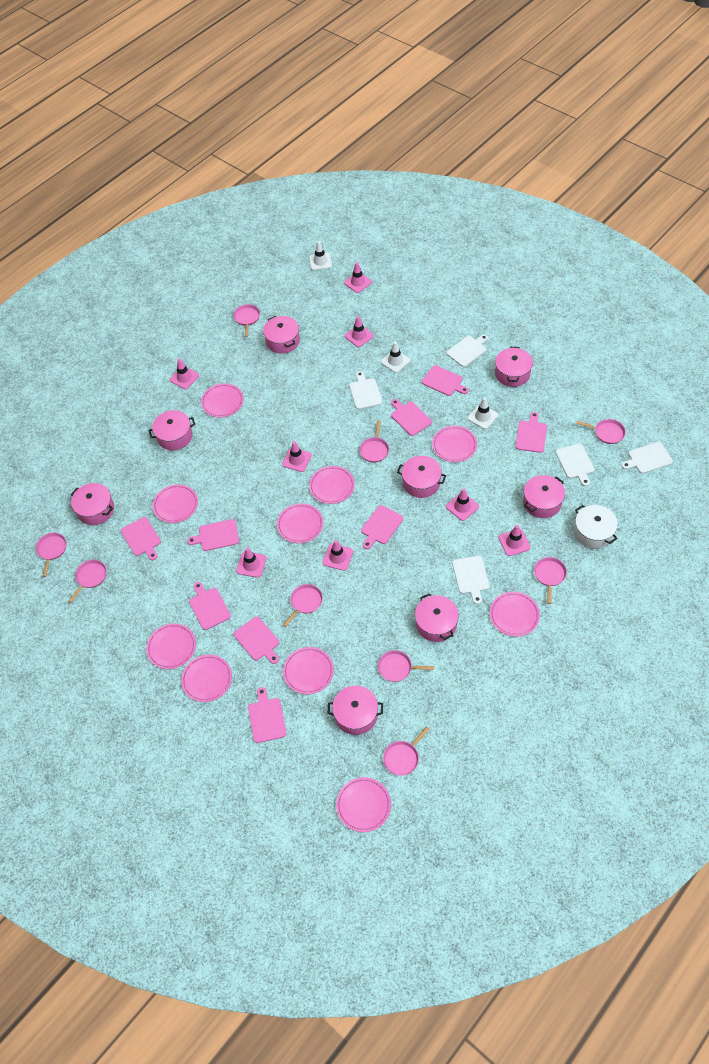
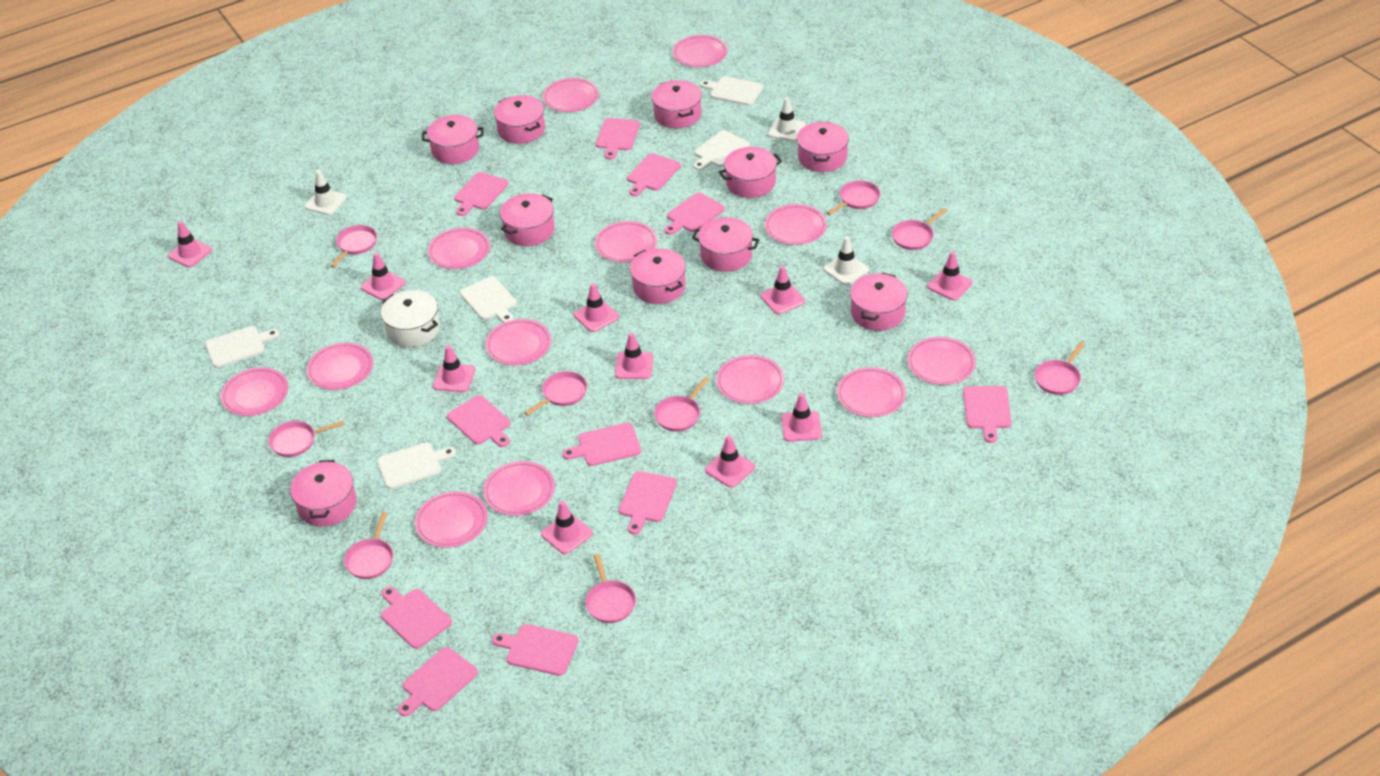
pink cutting board: [121,517,161,560] [187,519,239,551] [189,582,231,630] [234,617,279,664] [248,687,286,743] [361,505,403,549] [391,399,432,436] [422,365,469,396] [515,412,547,453] = 9 -> [381,587,452,649] [398,647,478,717] [447,395,510,447] [454,172,509,216] [492,624,579,676] [562,422,641,466] [596,118,640,160] [619,471,677,535] [627,153,681,196] [664,192,725,235] [963,386,1012,443] = 11
pink plate: [146,624,196,669] [153,485,198,523] [181,655,232,702] [201,384,244,418] [277,504,323,543] [283,647,334,694] [309,466,355,504] [336,777,391,832] [432,426,477,462] [490,592,540,637] = 10 -> [220,367,289,416] [307,342,373,390] [415,491,488,548] [428,228,490,269] [483,461,555,516] [485,319,551,366] [543,78,599,112] [595,221,657,263] [673,35,728,67] [716,355,784,404] [765,204,827,245] [837,367,906,417] [907,337,976,385] = 13
pink pot: [71,483,114,525] [148,410,195,451] [263,316,300,354] [328,686,383,735] [397,456,446,498] [415,593,459,642] [495,347,533,387] [523,475,565,518] = 8 -> [290,460,356,527] [422,115,484,164] [494,95,545,144] [500,193,555,246] [630,248,686,304] [652,80,702,128] [692,217,760,272] [719,147,782,198] [797,122,849,172] [850,273,908,331] = 10
pink traffic cone: [170,359,199,389] [236,548,267,578] [282,441,312,472] [323,540,353,571] [344,262,372,293] [345,316,374,347] [446,489,479,521] [499,525,530,556] = 8 -> [168,221,212,268] [361,253,406,300] [433,345,475,392] [541,501,593,554] [574,283,619,332] [615,333,653,379] [705,435,755,488] [760,266,805,314] [781,393,822,442] [927,252,973,301] = 10

